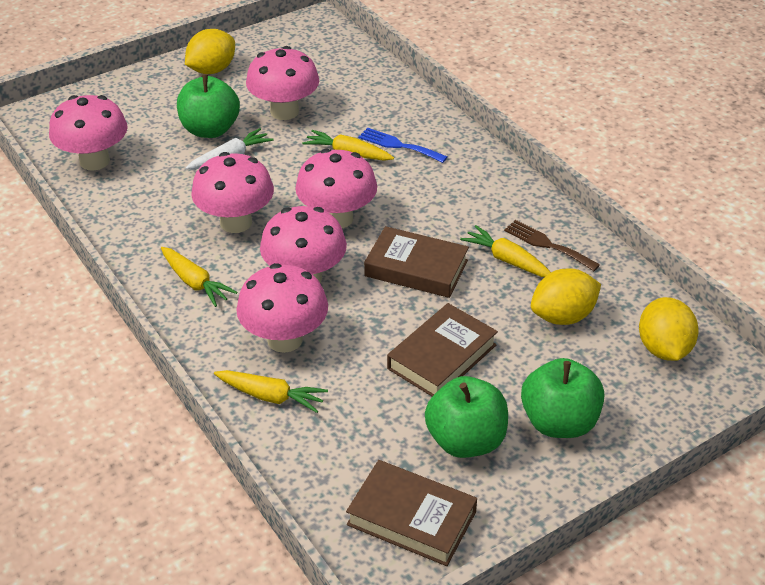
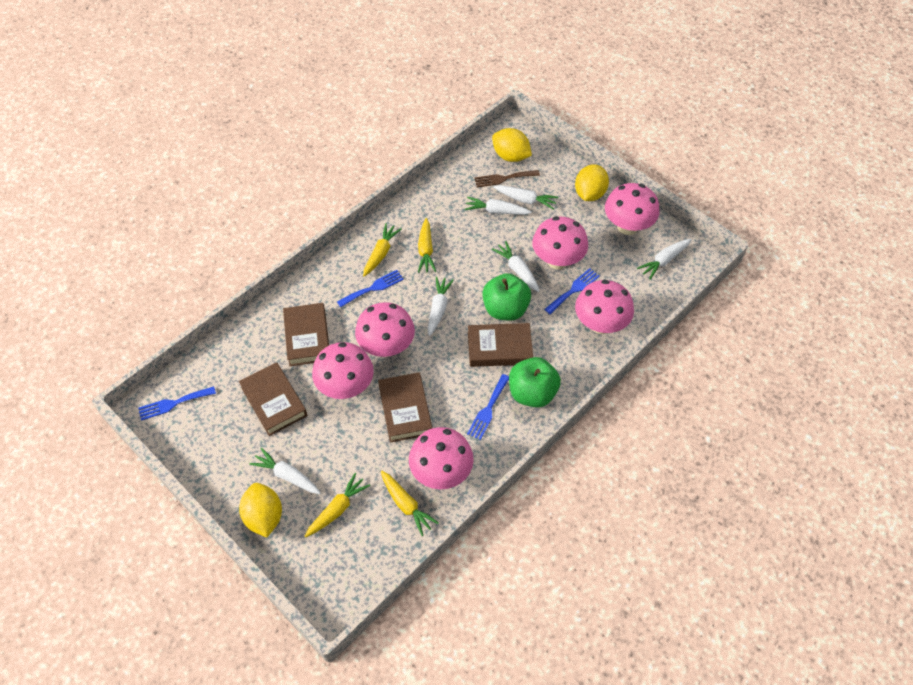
blue fork: [358,127,448,163] = 1 -> [138,386,216,421] [337,270,404,307] [467,374,509,440] [544,268,600,314] = 4
brown book: [346,460,477,566] [364,226,469,298] [387,303,498,397] = 3 -> [239,362,307,436] [283,303,329,366] [378,373,432,443] [468,323,533,367] = 4
green apple: [177,74,240,138] [425,376,508,458] [521,358,604,438] = 3 -> [482,273,531,321] [509,357,561,408] = 2
white carrot: [186,128,274,170] = 1 -> [249,448,321,494] [428,277,454,336] [465,197,531,215] [492,241,539,292] [493,185,558,210] [637,239,692,280] = 6

